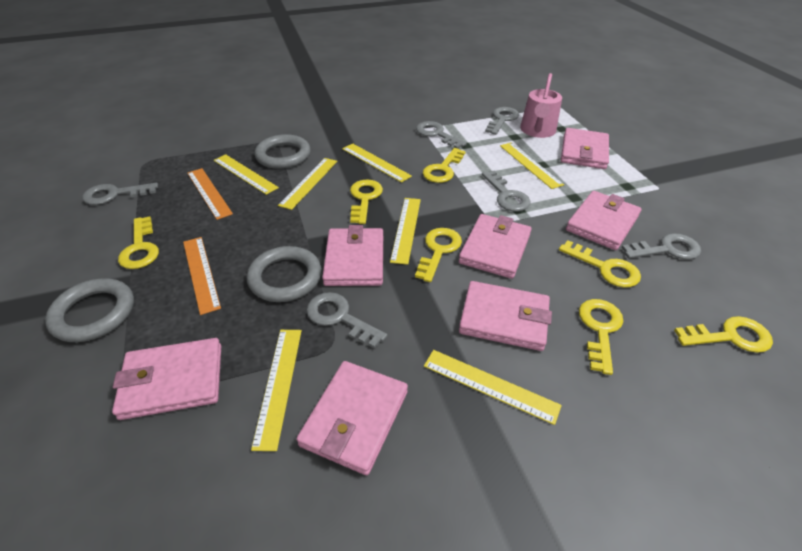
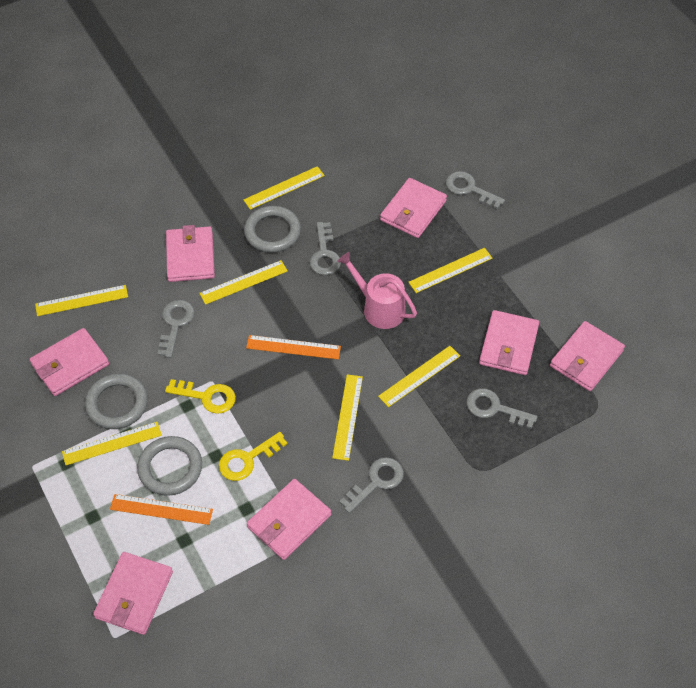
grey key: [82,183,158,205] [306,292,387,349] [416,121,466,148] [482,170,531,212] [485,107,519,135] [622,233,701,260] = 6 -> [158,300,195,358] [310,222,341,275] [339,457,404,513] [446,171,505,209] [466,388,537,429] = 5
yellow key: [118,216,159,269] [350,180,383,224] [415,228,462,282] [423,148,466,183] [559,240,641,288] [579,299,623,375] [674,316,773,353] = 7 -> [165,379,236,414] [219,432,287,481] = 2

